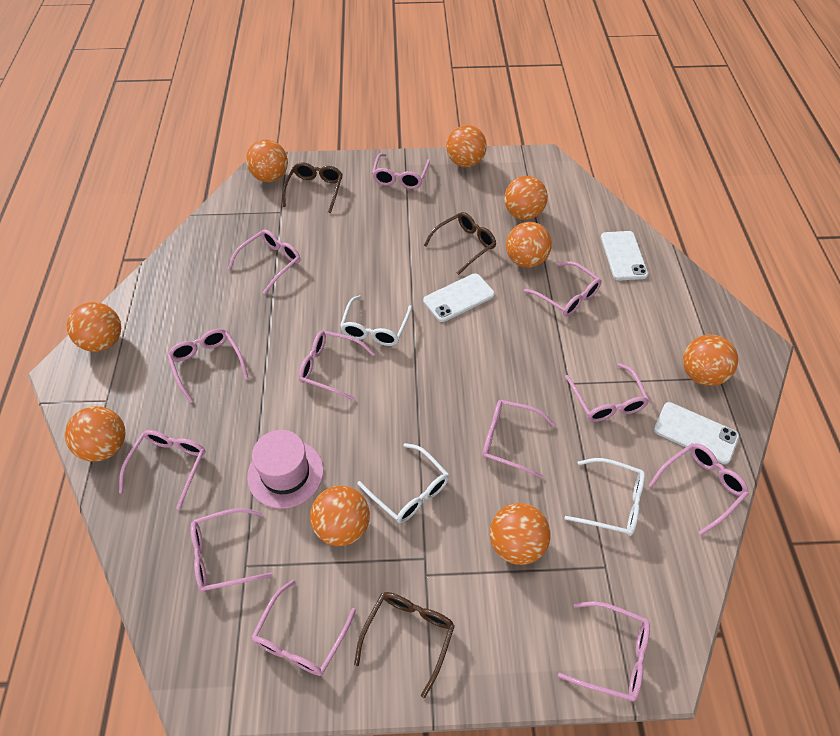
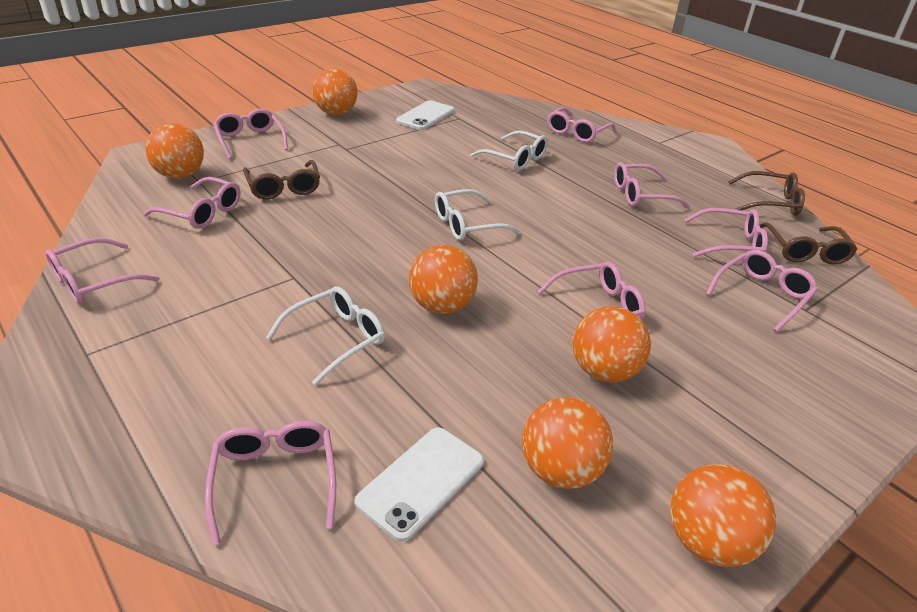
orange ball: [65,406,125,462] [67,302,121,352] [246,140,288,182] [310,486,370,546] [446,125,487,167] [490,503,551,565] [504,176,548,220] [506,222,552,268] [683,335,738,386] = 9 -> [145,123,204,179] [312,69,358,115] [409,245,478,314] [522,397,613,489] [573,306,651,382] [670,464,776,567] = 6
pink glasses: [119,430,205,510] [167,329,248,403] [191,508,272,592] [228,229,301,294] [251,580,356,676] [299,331,375,401] [372,153,430,189] [482,400,556,478] [524,261,602,317] [558,601,650,702] [565,363,649,422] [649,443,749,535] = 12 -> [45,238,160,304] [143,177,240,229] [205,421,336,545] [213,109,288,159] [537,261,646,338] [547,107,616,143] [614,162,690,209] [684,208,768,257] [706,250,818,332] = 9
pink hat: [247,430,324,509] = 1 -> none = 0
white phone: [423,273,495,322] [601,231,648,281] [654,402,739,464] = 3 -> [355,427,484,542] [396,100,455,130] = 2

